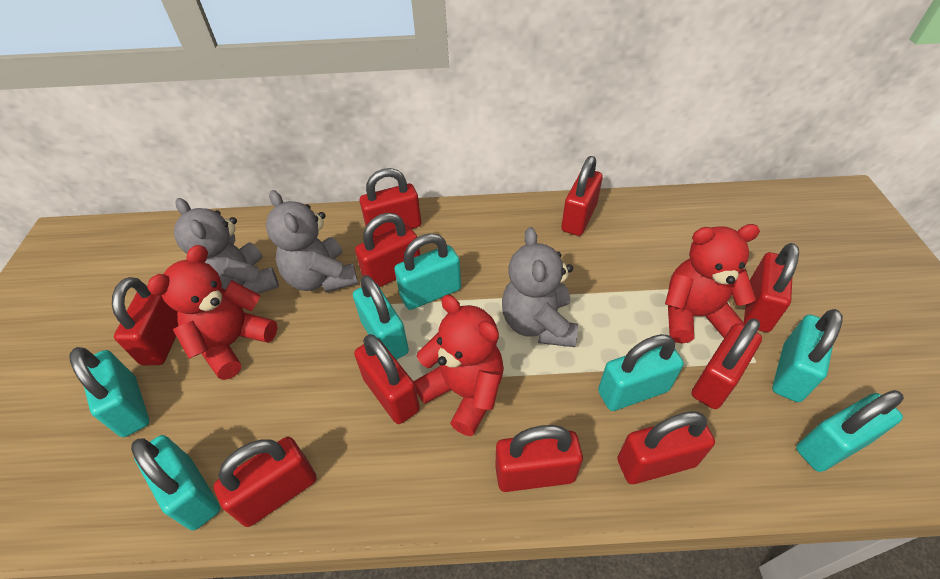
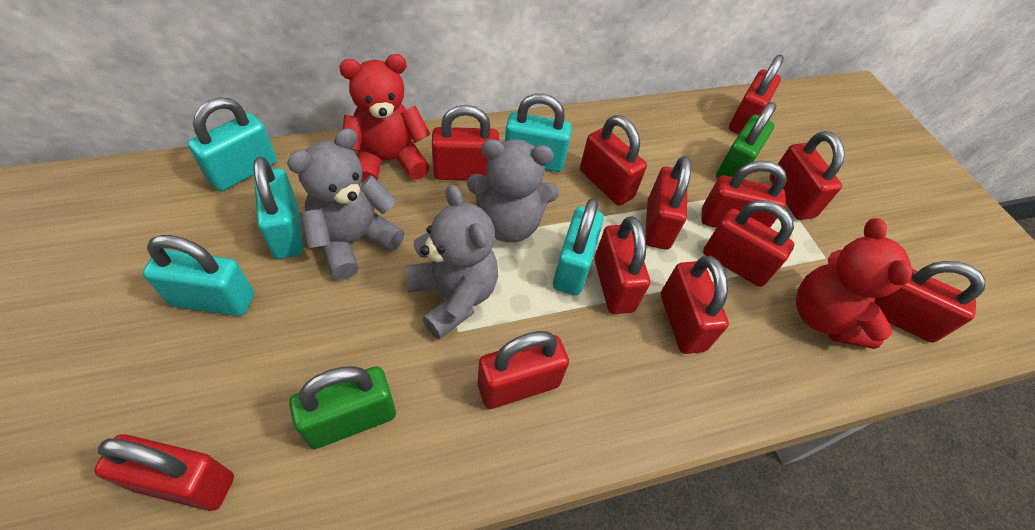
green padlock: none = 0 -> [289,366,396,449] [716,102,776,179] = 2
red padlock: [112,277,178,365] [214,437,317,527] [354,334,420,424] [355,213,420,287] [360,168,421,238] [495,425,583,492] [561,156,603,236] [617,411,715,484] [692,318,762,409] [744,243,799,332] = 10 -> [94,434,234,511] [432,105,499,180] [478,331,569,409] [580,115,647,206] [594,216,650,314] [645,156,691,250] [661,256,729,354] [701,161,787,228] [703,200,794,287] [729,55,784,134] [770,131,845,220] [874,261,986,343] = 12
red teddy bear: [147,245,277,380] [414,295,504,436] [665,224,760,344] = 3 -> [339,54,430,183] [796,218,914,349] = 2
turquoise padlock: [69,347,150,437] [131,435,220,530] [353,275,409,360] [394,233,461,310] [598,334,684,411] [772,309,843,402] [796,390,904,472] = 7 -> [143,235,254,316] [188,97,277,191] [254,156,304,259] [505,94,572,172] [553,198,604,296] = 5

